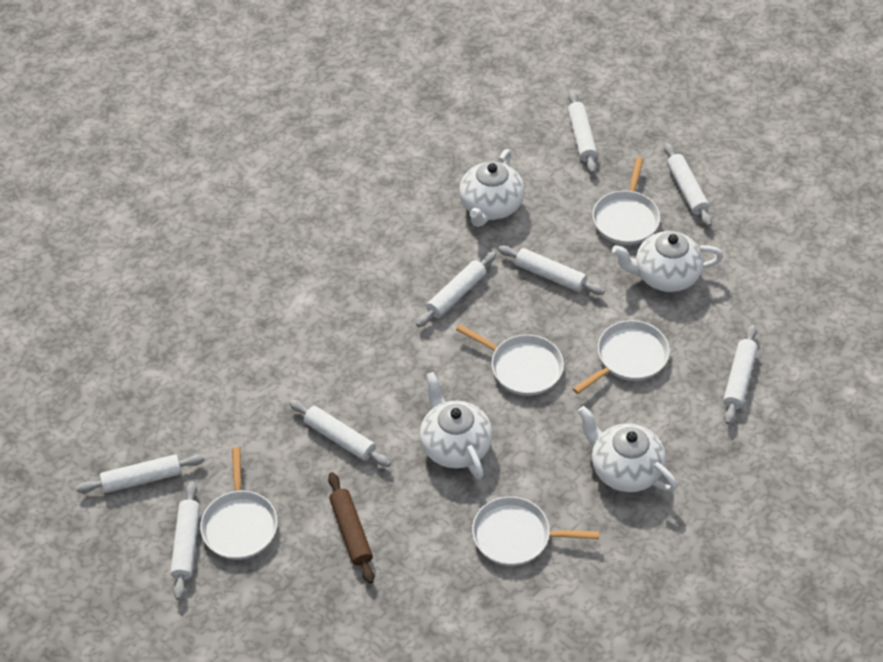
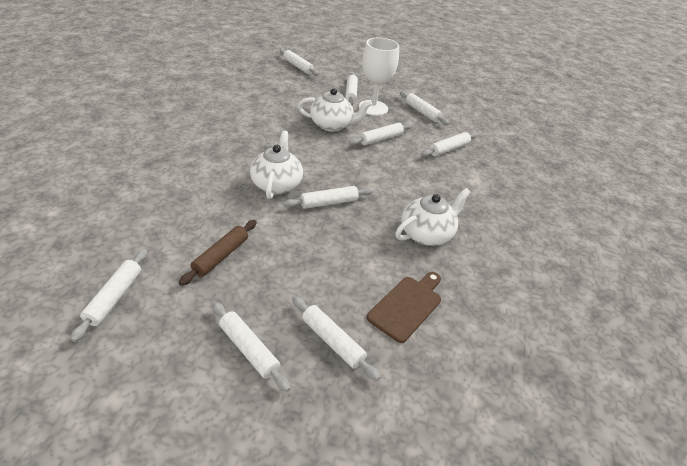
brown cutting board: none = 0 -> [367,272,441,343] = 1
white goblet: none = 0 -> [359,38,399,116] = 1
white pan: [200,447,278,560] [456,324,564,396] [472,496,599,566] [573,320,670,394] [592,157,660,245] = 5 -> none = 0
white rolling pin: [76,454,205,493] [170,481,200,600] [289,400,391,467] [416,252,496,327] [498,245,605,295] [567,91,597,174] [664,143,712,227] [723,325,758,425] = 8 -> [70,249,147,342] [212,302,291,392] [279,49,319,76] [284,186,373,209] [292,296,380,381] [345,73,358,105] [349,123,412,145] [400,91,449,125] [421,132,478,157] = 9
white teapot: [420,372,493,480] [459,149,524,227] [578,406,677,492] [612,231,723,292] = 4 -> [250,131,303,199] [298,88,372,132] [395,188,471,246] = 3

